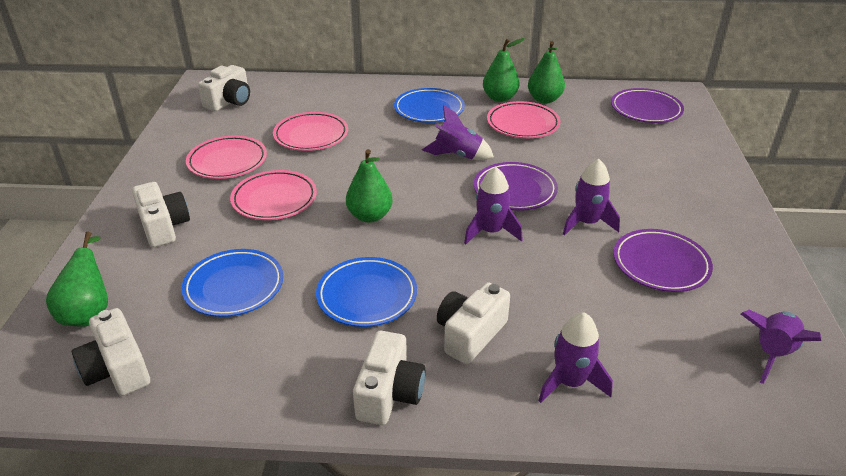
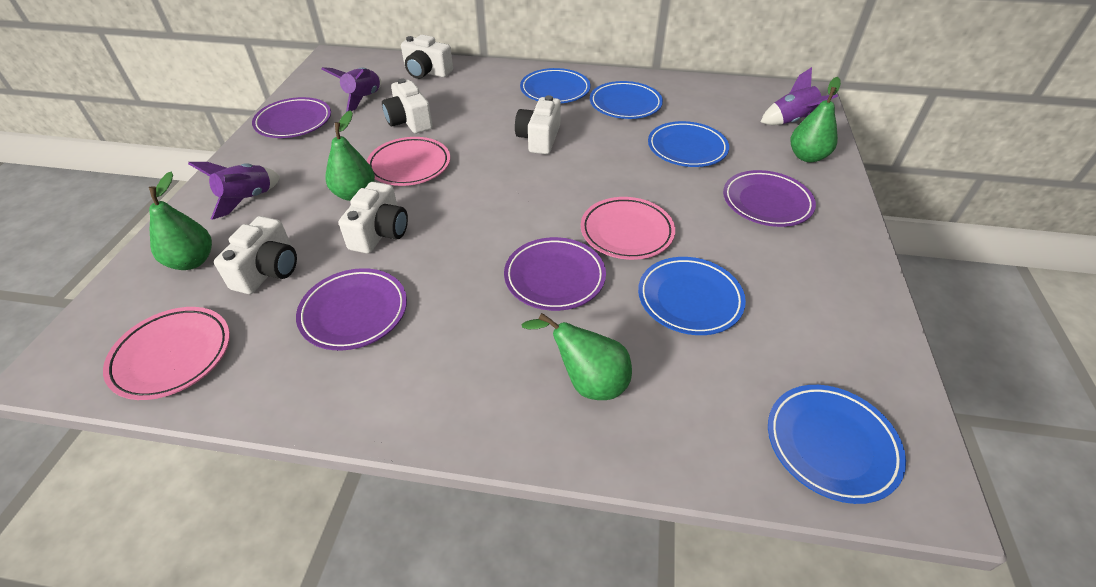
blue plate: [181,249,283,317] [316,257,417,327] [394,88,465,123] = 3 -> [520,68,590,103] [590,81,663,119] [638,257,746,335] [648,121,729,167] [768,385,906,504] = 5
pink plate: [186,135,267,179] [230,170,317,220] [273,112,348,151] [487,101,561,138] = 4 -> [103,307,230,400] [367,137,450,186] [581,197,675,260] = 3
purple plate: [474,162,558,211] [611,88,684,123] [613,229,713,292] = 3 -> [252,97,331,138] [296,268,407,350] [504,237,606,311] [723,170,816,227] = 4
purple rocket: [422,105,494,160] [464,167,522,244] [539,312,613,403] [563,159,620,236] [741,309,821,384] = 5 -> [188,162,280,220] [321,67,381,112] [761,67,838,125] = 3

